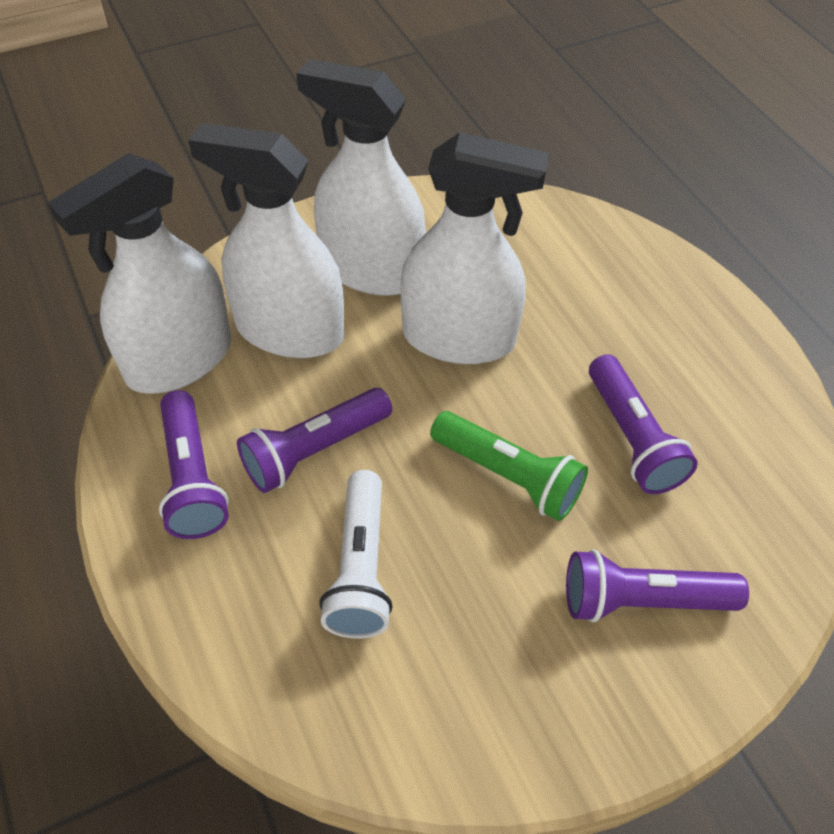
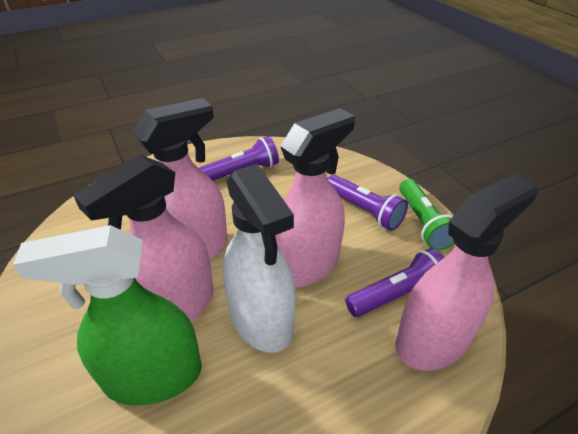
green spray bottle: none = 0 -> [13,225,202,406] = 1
pink spray bottle: none = 0 -> [73,155,214,322] [133,98,227,260] [275,108,355,287] [395,174,538,371] = 4
purple flashlight: [159,390,229,539] [237,388,392,493] [566,549,749,622] [589,354,698,494] = 4 -> [199,136,279,180] [328,175,408,231] [345,248,445,317] = 3
white flashlight: [319,470,393,639] = 1 -> none = 0
white spray bottle: [48,153,231,394] [188,123,344,358] [296,59,426,296] [400,132,548,364] = 4 -> [223,164,296,353] = 1

